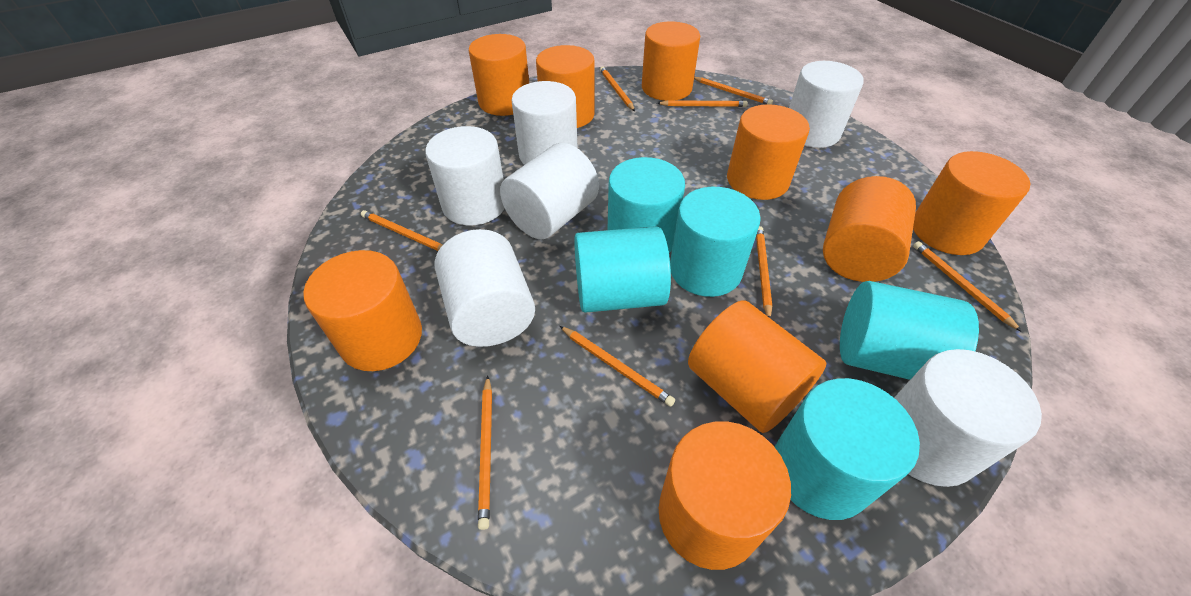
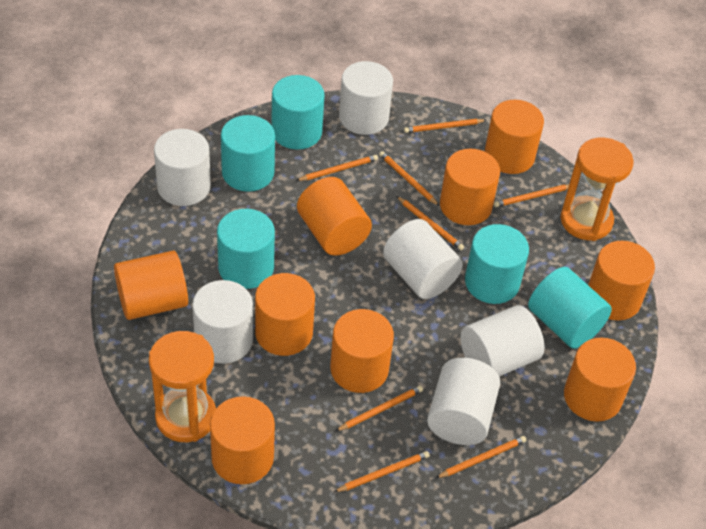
orange hourglass: none = 0 -> [149,331,216,442] [560,138,634,241] = 2

